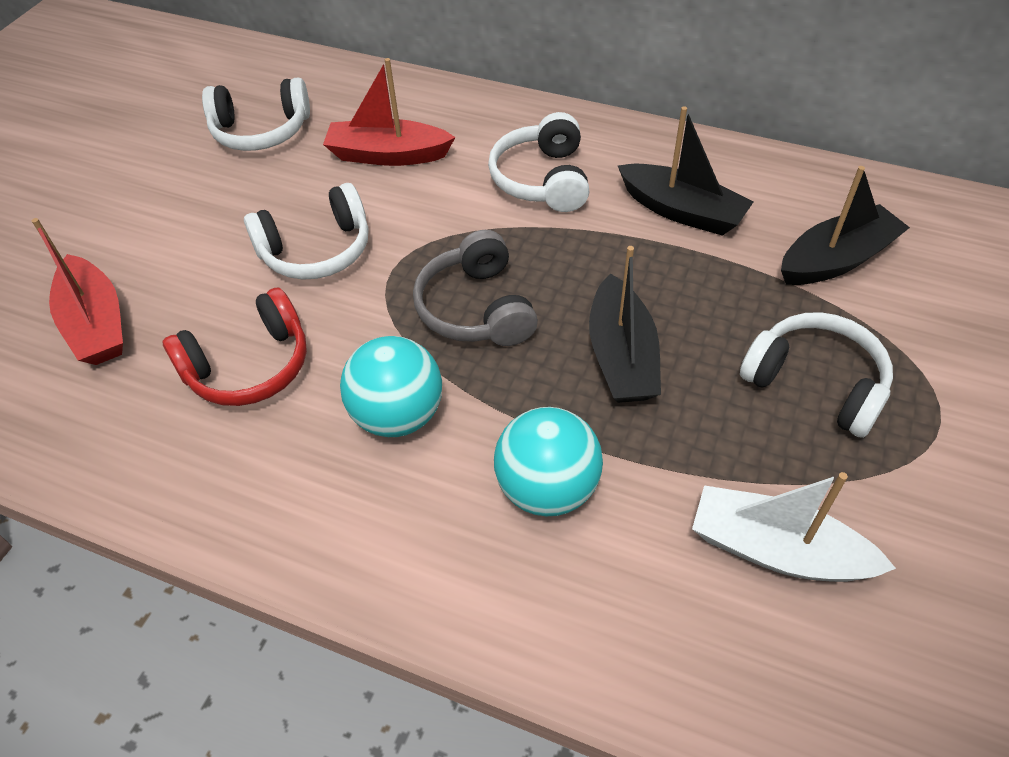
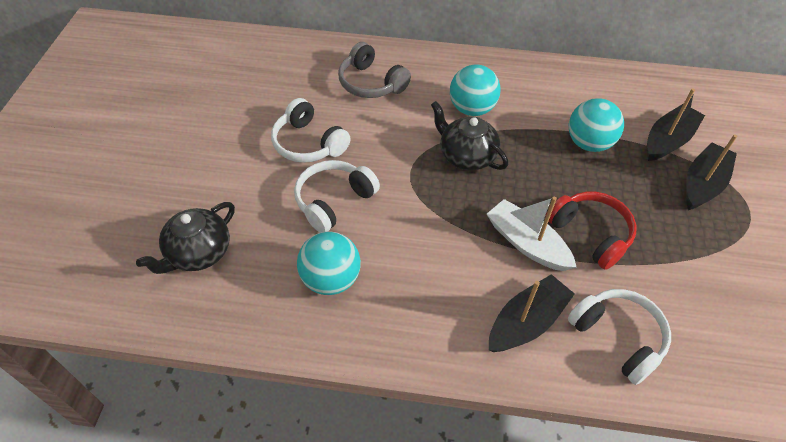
black teapot: none = 0 -> [136,202,235,274] [431,101,508,170] = 2
red boat: [32,218,123,365] [323,58,456,166] = 2 -> none = 0
turquoise ball: [340,336,442,437] [494,407,603,516] = 2 -> [297,232,361,295] [450,64,501,116] [569,98,624,152] = 3
white headphones: [202,78,310,151] [244,183,368,280] [488,112,589,212] [740,312,893,438] = 4 -> [271,98,351,163] [294,160,380,233] [568,289,671,385] = 3

